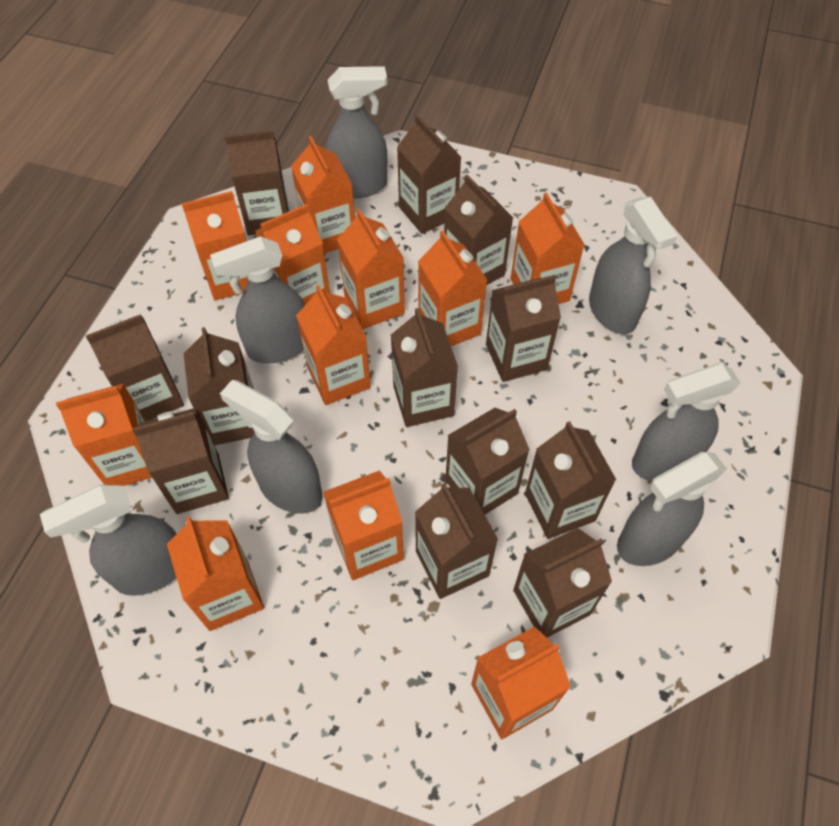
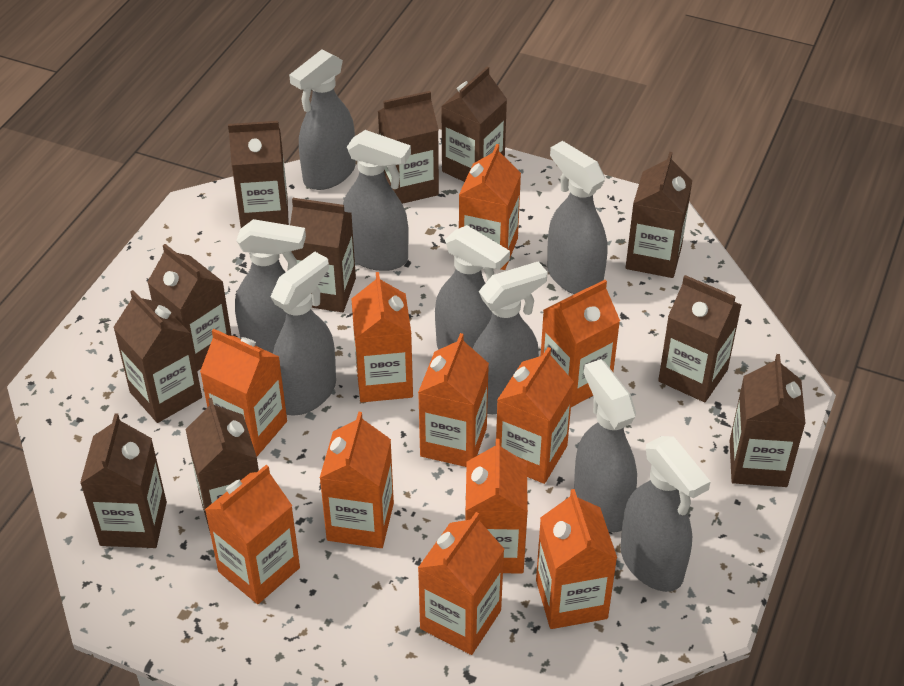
brown carton: [86,314,184,421] [132,408,229,514] [183,327,255,445] [224,130,289,235] [391,308,458,427] [397,114,461,234] [415,483,498,599] [444,175,513,285] [445,408,530,515] [486,275,561,382] [513,528,612,638] [525,421,616,539] = 12 -> [80,413,167,548] [113,290,202,423] [147,244,232,371] [185,398,259,535] [228,121,289,228] [290,198,356,312] [378,91,439,204] [441,67,507,182] [626,152,692,278] [658,275,741,402] [730,354,806,487] = 11
grey spray bottle: [40,485,176,596] [210,236,305,363] [220,380,323,513] [325,66,387,198] [589,197,677,334] [617,452,727,566] [632,363,741,481] = 7 -> [235,219,306,353] [270,252,336,416] [289,50,356,190] [343,130,411,271] [435,225,510,349] [473,261,547,414] [547,141,607,294] [574,359,637,532] [620,436,711,592] = 9

